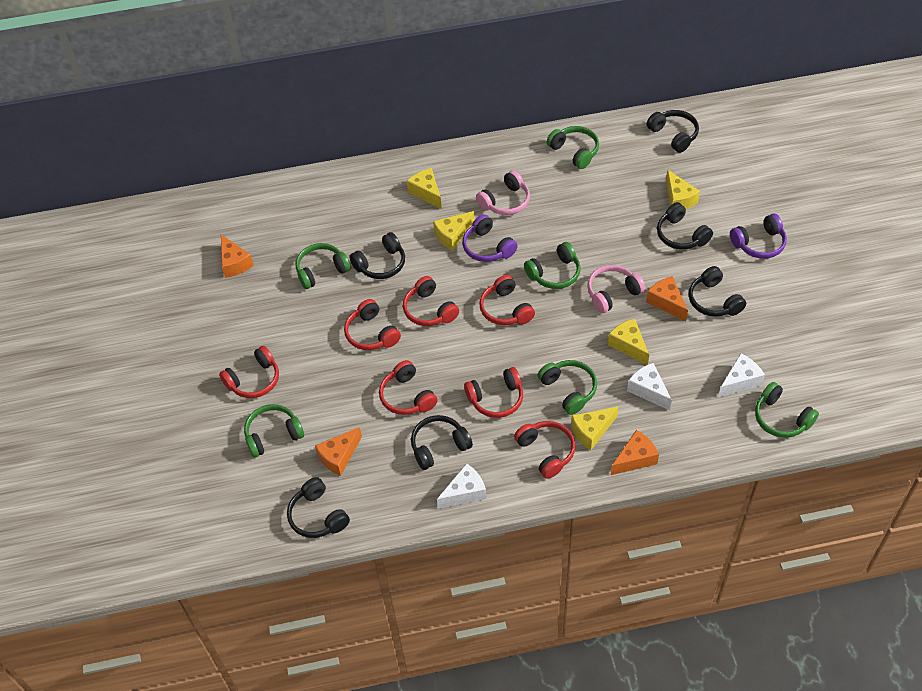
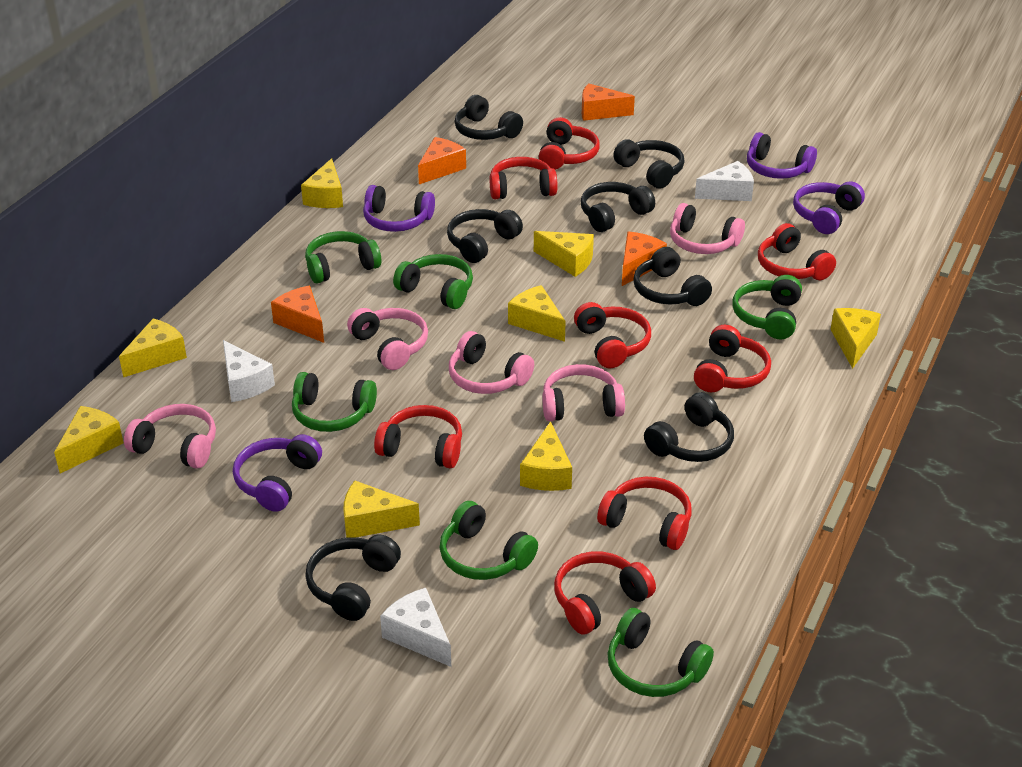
black headphones: [287,477,350,538] [349,232,405,279] [411,415,473,470] [646,110,699,153] [657,202,713,250] [689,266,746,317] = 6 -> [305,534,401,621] [447,209,523,263] [454,95,523,140] [581,182,655,232] [613,139,685,189] [633,247,712,306] [644,392,734,462] = 7
pink headphones: [476,170,530,215] [587,265,645,313] = 2 -> [124,404,216,469] [347,308,428,370] [449,331,534,394] [542,364,625,421] [670,203,745,254] = 5
purple headphones: [462,214,518,262] [730,214,787,259] = 2 -> [233,434,322,512] [363,185,435,232] [747,132,817,179] [793,181,865,234] = 4
red headphones: [219,346,279,398] [344,299,401,350] [379,360,438,415] [403,276,459,326] [464,367,523,418] [479,275,535,325] [514,421,576,479] = 7 -> [374,405,462,468] [490,157,557,199] [539,117,600,170] [554,551,656,635] [574,302,651,368] [597,477,692,550] [694,325,771,392] [758,223,836,280] = 8
yellow cheese: [407,168,442,209] [433,211,475,251] [571,407,618,450] [608,318,649,365] [666,169,700,209] = 5 -> [54,406,124,473] [119,318,187,377] [301,158,343,208] [343,480,420,537] [508,285,566,342] [520,421,572,491] [534,231,594,277] [830,308,881,369] = 8

